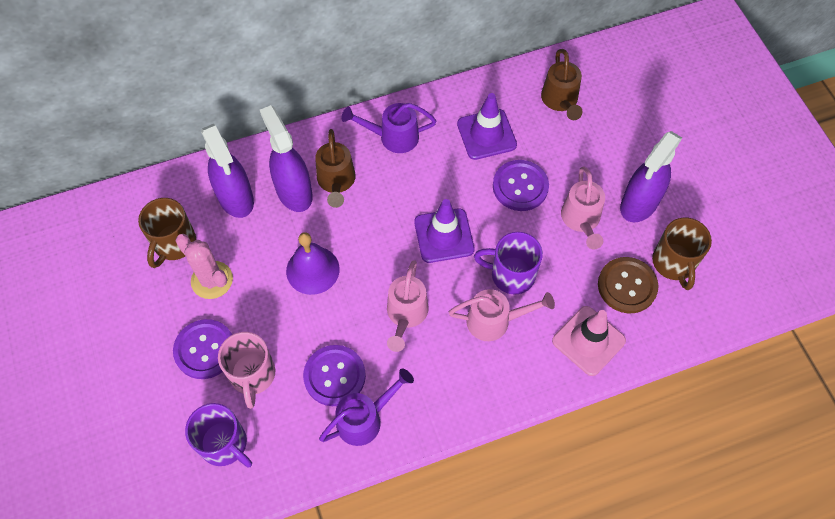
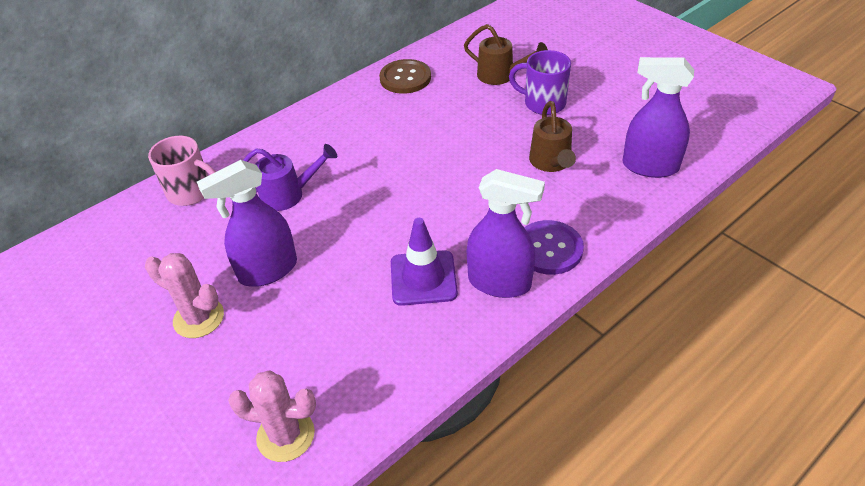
brown mug: [138,198,196,268] [652,218,712,290] = 2 -> none = 0
pink cactus: [175,234,233,299] = 1 -> [145,253,224,338] [228,371,316,462] = 2
pink traffic cone: [552,306,626,376] = 1 -> none = 0
pink watering can: [387,260,429,352] [449,289,555,341] [561,167,605,249] = 3 -> none = 0
purple bell: [286,232,340,295] = 1 -> none = 0
purple button: [173,319,232,379] [303,345,366,406] [493,160,549,211] = 3 -> [524,220,584,275] = 1
purple mug: [185,403,252,468] [474,232,543,295] = 2 -> [509,50,571,115] = 1
purple traffic cone: [414,199,475,263] [457,93,517,160] = 2 -> [391,218,458,306] = 1
purple watering can: [319,369,414,446] [342,103,437,153] = 2 -> [243,144,337,211] = 1

